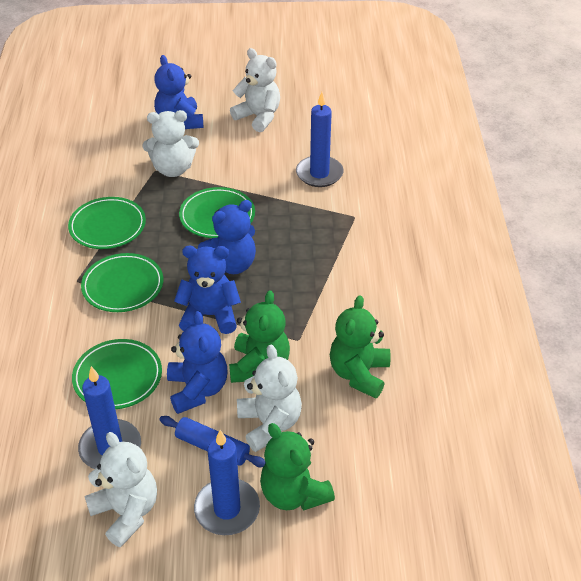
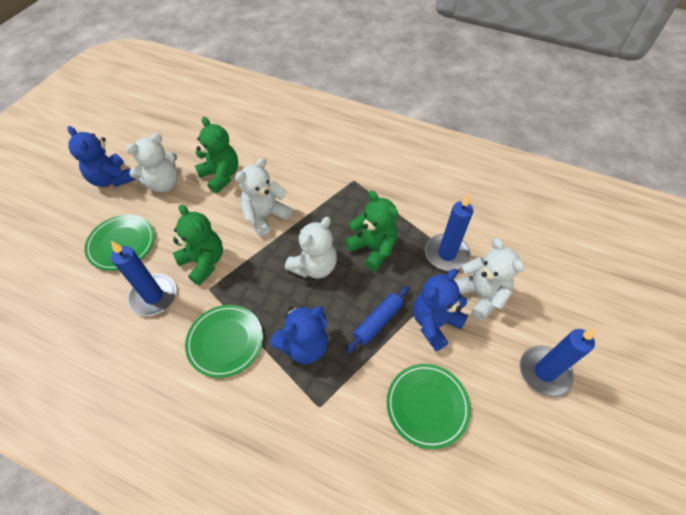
blue teddy bear: [154,55,204,129] [167,311,227,414] [174,246,241,334] [198,200,256,274] = 4 -> [68,126,135,187] [270,305,328,364] [413,269,468,351] = 3
green plate: [68,197,146,249] [72,339,162,409] [81,253,163,312] [179,187,255,238] = 4 -> [84,215,155,271] [185,305,263,378] [387,364,471,449] = 3

